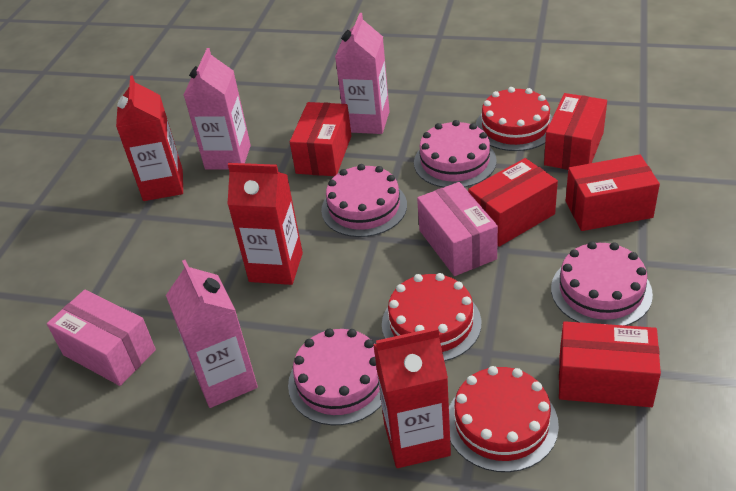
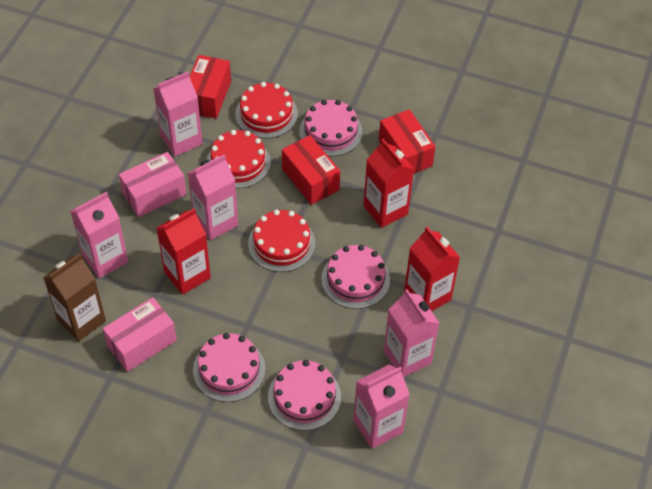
brown carton: none = 0 -> [43,254,106,342] = 1
pink carton: [166,260,258,408] [184,48,251,170] [335,13,390,134] = 3 -> [70,192,128,278] [153,72,202,157] [188,154,238,240] [353,364,410,449] [384,289,439,377] = 5
red box: [290,102,352,176] [468,158,558,247] [544,93,607,170] [559,321,661,407] [566,155,660,231] = 5 -> [190,55,231,119] [282,135,340,205] [379,109,436,174] = 3

